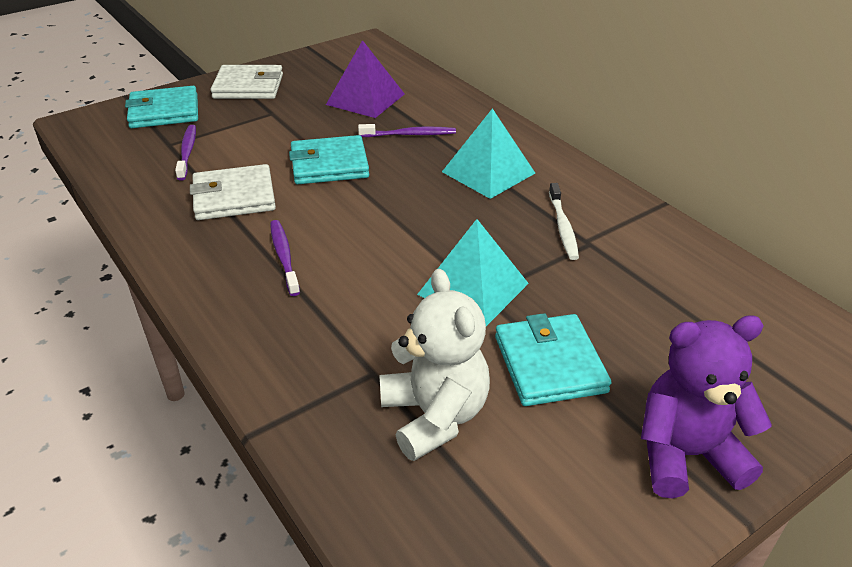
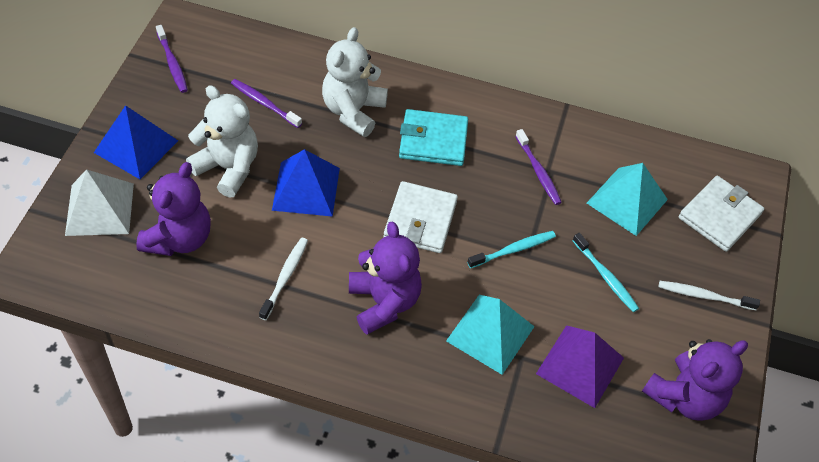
blue pyramid: none = 0 -> [94,105,178,179] [272,149,340,217] = 2
purple teddy bear: [641,315,772,498] = 1 -> [136,162,211,256] [349,221,422,335] [642,339,748,421] = 3
turquoise toothbrush: none = 0 -> [467,231,556,268] [572,233,639,312] = 2
turquoise wallet: [125,86,198,128] [289,135,369,184] [495,313,611,406] = 3 -> [399,109,468,166] = 1
white pyramid: none = 0 -> [65,169,134,236] = 1
white teddy bear: [379,269,490,461] = 1 -> [186,85,258,198] [322,27,388,137] = 2
white toothbrush: [549,183,579,260] = 1 -> [259,238,308,320] [659,281,760,310] = 2

